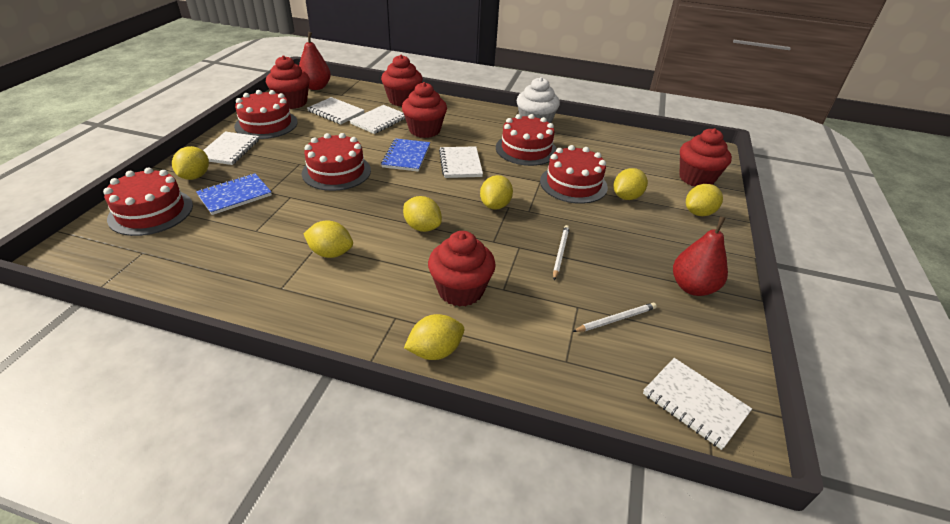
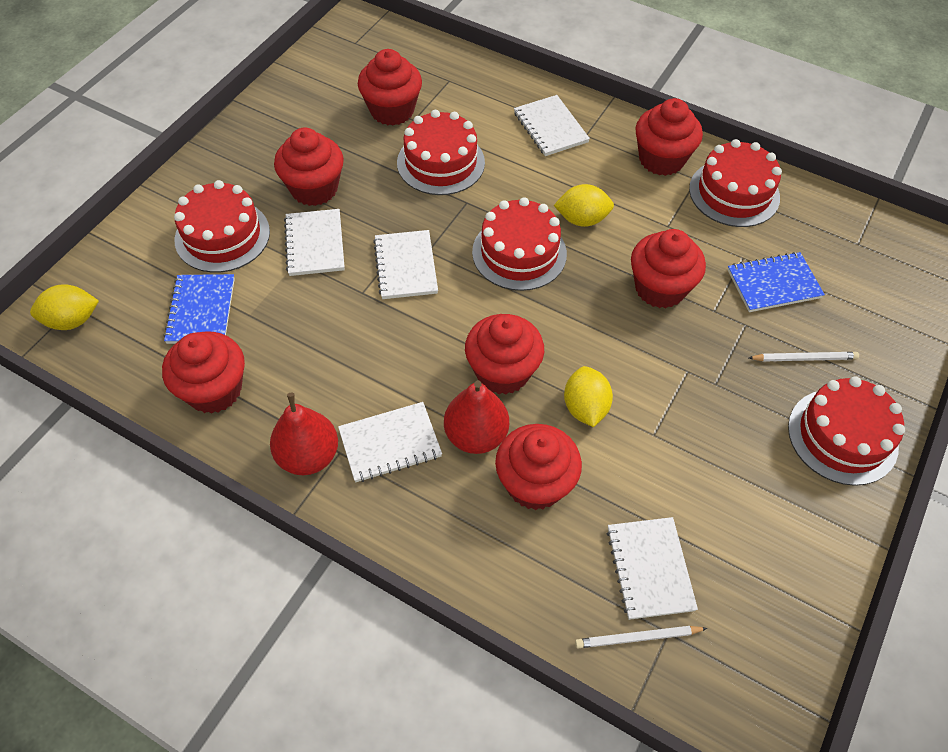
red cupcake: [266,56,310,109] [381,55,423,107] [402,82,447,138] [428,231,496,307] [680,128,732,187] = 5 -> [162,331,245,414] [274,128,344,206] [358,49,422,126] [465,314,544,395] [495,424,582,510] [631,229,706,308] [635,98,703,176] = 7
white cupcake: [517,77,560,123] = 1 -> none = 0
yellow lemon: [172,146,209,180] [303,220,353,258] [403,196,442,232] [404,314,464,360] [480,175,513,210] [613,168,648,200] [686,184,723,216] = 7 -> [30,284,99,330] [554,184,614,227] [564,366,613,427] = 3

